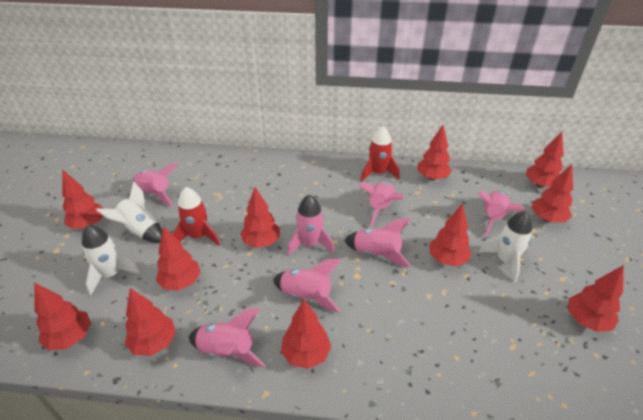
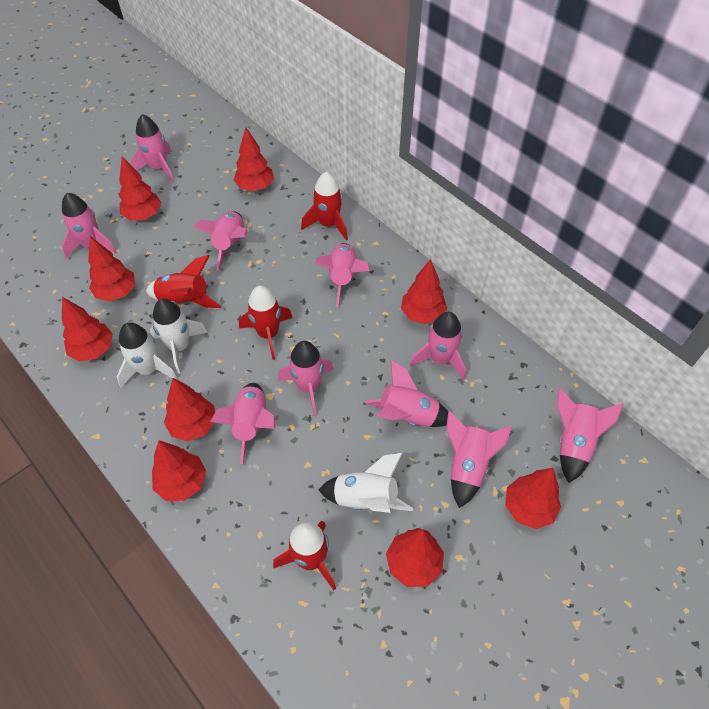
pink rocket: [133,164,178,206] [189,308,265,367] [273,259,341,313] [287,195,335,256] [344,218,411,267] [359,181,403,227] [478,190,525,237] = 7 -> [62,193,116,258] [131,114,174,182] [193,211,247,271] [210,383,275,464] [278,341,334,416] [315,243,370,307] [365,360,448,427] [410,312,466,380] [446,411,512,508] [556,388,624,483] = 10
red rocket: [173,187,220,246] [360,126,400,182] = 2 -> [146,255,221,308] [239,285,293,360] [273,521,336,590] [301,172,348,240] = 4
red tree: [34,282,91,351] [62,170,103,229] [125,288,176,356] [156,226,201,291] [240,187,280,248] [281,300,331,369] [417,125,452,180] [429,204,471,267] [526,132,564,188] [531,164,573,223] [568,265,624,332] = 11 -> [62,297,113,362] [88,236,135,301] [119,157,161,220] [152,440,206,501] [164,378,215,441] [234,127,274,191] [386,528,444,587] [401,259,447,324] [505,468,561,529] = 9

